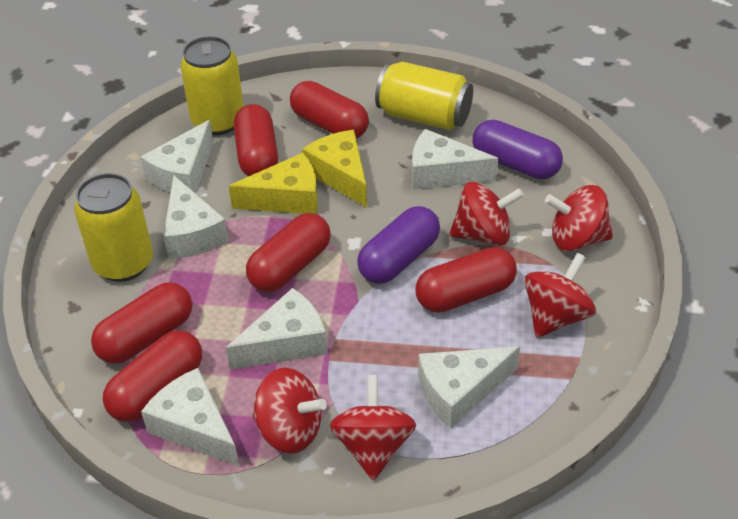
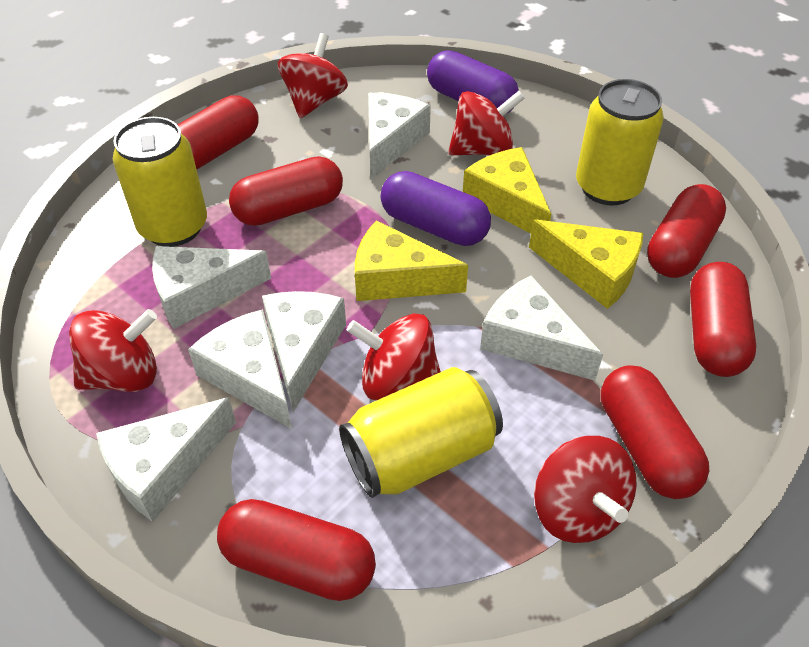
yellow cheese: [229,153,318,214] [302,130,367,207] = 2 -> [355,220,468,301] [463,147,551,234] [529,220,643,309] = 3

